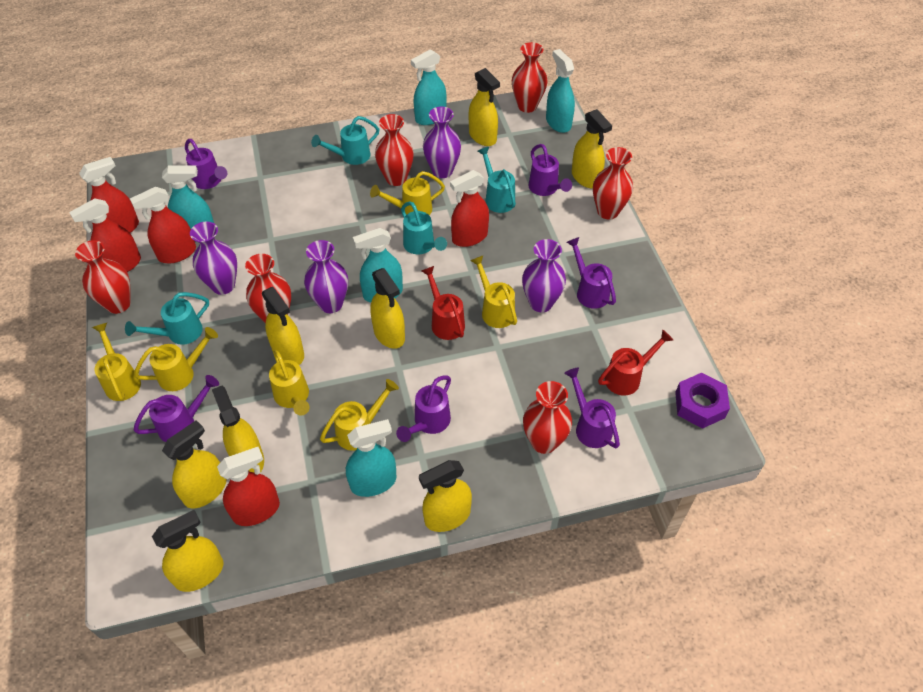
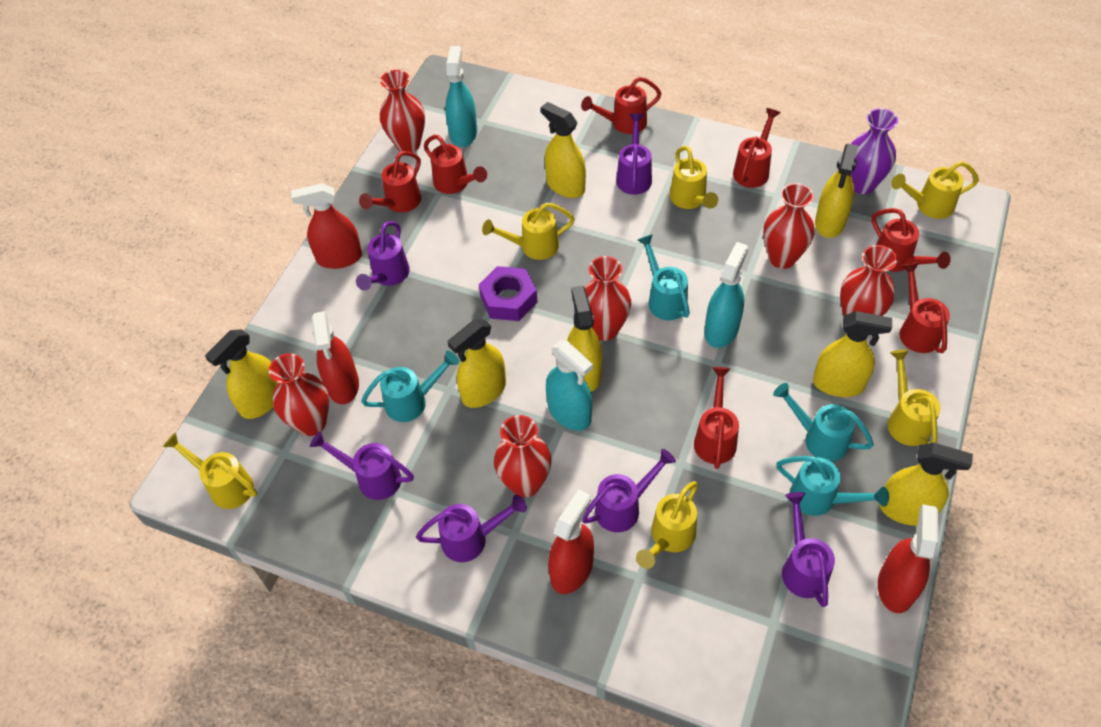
purple vase: [190,222,237,295] [304,240,348,313] [423,107,461,178] [522,239,566,312] = 4 -> [851,108,898,194] = 1
red spray bottle: [69,198,141,272] [79,157,139,233] [130,187,196,263] [217,447,280,526] [450,170,489,247] = 5 -> [291,183,362,269] [311,311,359,404] [548,489,594,594] [878,504,938,613] = 4
red watering can: [421,266,465,340] [598,330,673,395] = 2 -> [359,151,421,213] [424,135,487,194] [581,77,661,134] [694,367,739,469] [733,108,781,188] [871,208,951,272] [899,262,950,353] = 7
turquoise spray bottle: [162,165,214,229] [346,419,397,497] [353,228,403,302] [411,49,447,125] [546,49,575,133] = 5 -> [445,46,477,147] [546,340,593,430] [704,242,748,348] = 3
yellow spray bottle: [152,510,224,592] [162,420,227,508] [212,386,264,473] [262,287,304,365] [370,268,405,349] [419,460,472,532] [469,68,500,146] [572,109,612,188] = 8 -> [205,329,278,419] [448,319,506,408] [541,102,586,198] [567,285,602,392] [813,311,892,397] [815,144,858,238] [879,442,973,526] = 7

